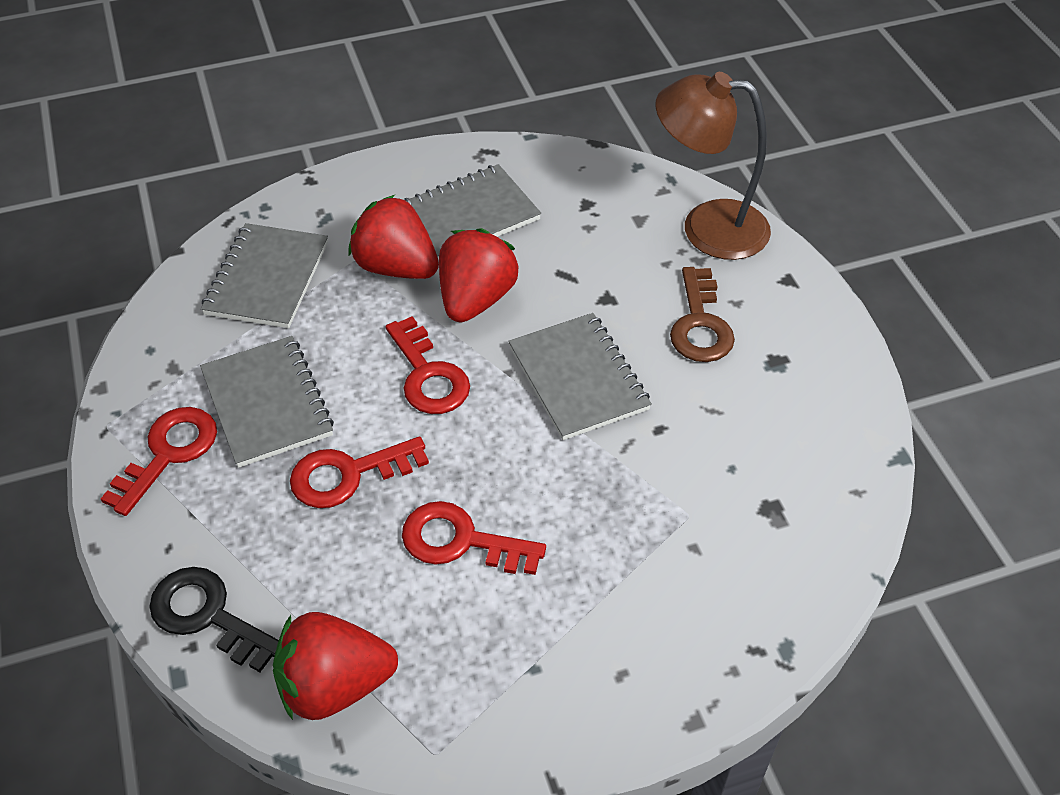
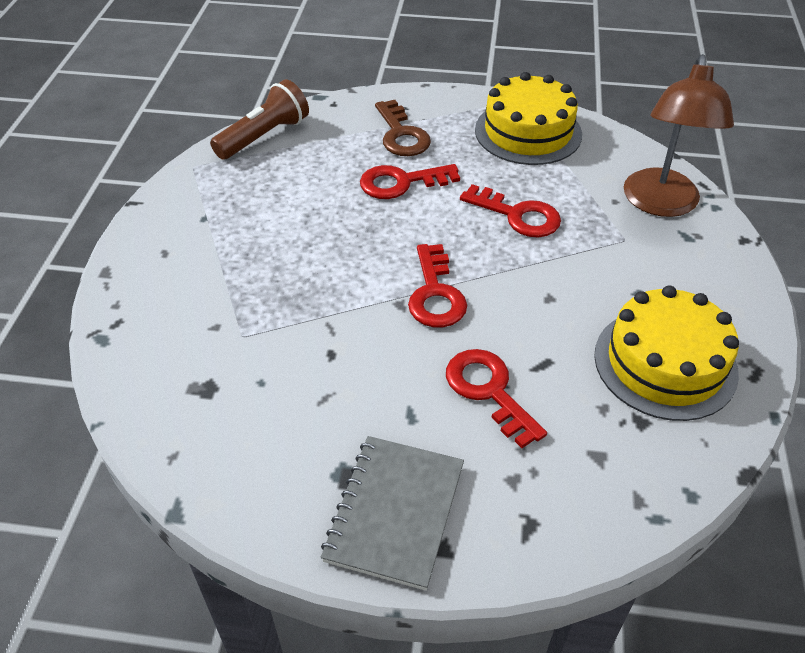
black key: [149,567,279,672] = 1 -> none = 0
brown flashlight: none = 0 -> [210,79,309,160] = 1
grey notebook: [200,336,334,468] [201,223,328,328] [404,164,541,261] [508,313,652,440] = 4 -> [321,436,464,591] = 1
red strawberry: [273,612,398,720] [348,195,439,279] [439,228,519,323] = 3 -> none = 0
yellow cake: none = 0 -> [475,72,582,165] [594,286,739,421] = 2

